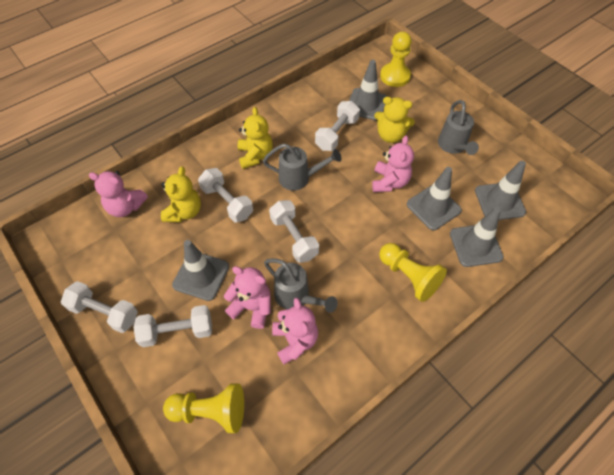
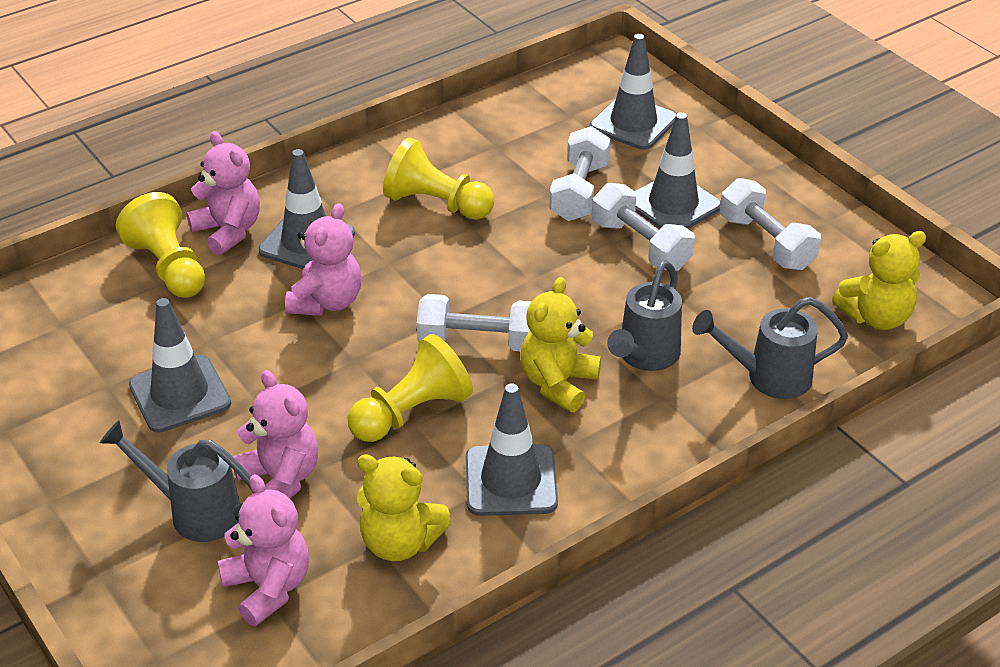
white dumbbell: [61,281,138,333] [133,305,212,347] [198,168,253,223] [269,200,319,263] [315,101,360,151] = 5 -> [417,294,532,351] [549,126,611,221] [592,183,695,271] [720,178,821,270] = 4

